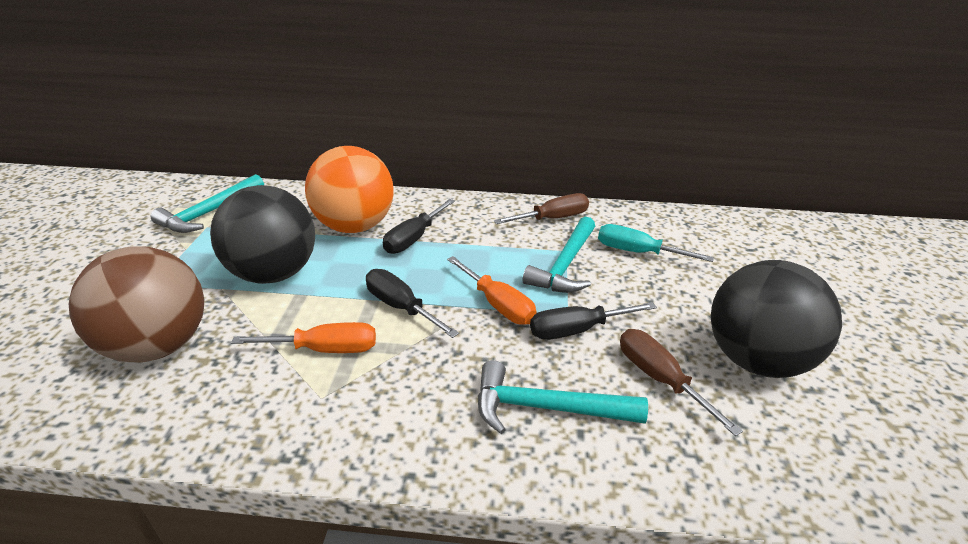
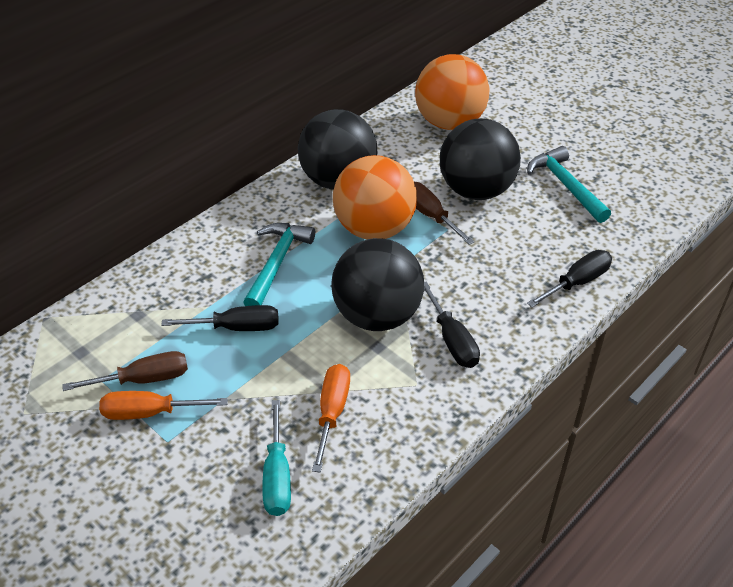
black ball: [210,185,315,284] [710,260,842,378] = 2 -> [298,109,377,190] [331,238,424,331] [440,118,521,200] = 3
brown ball: [69,246,204,363] = 1 -> none = 0
orange ball: [305,146,394,233] = 1 -> [333,155,417,239] [415,54,489,130] = 2
turquoise hammer: [151,174,264,233] [478,360,648,434] [523,216,595,293] = 3 -> [243,223,315,306] [527,146,611,223] = 2

